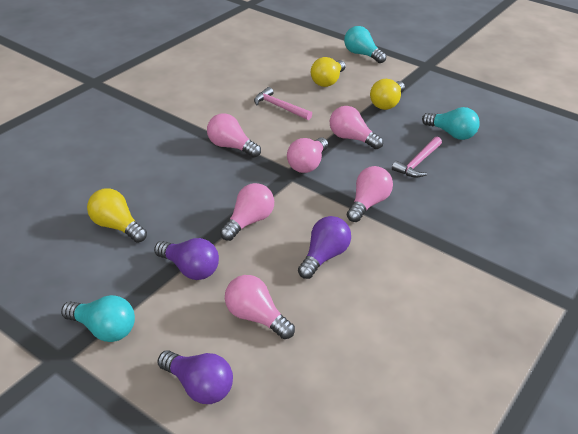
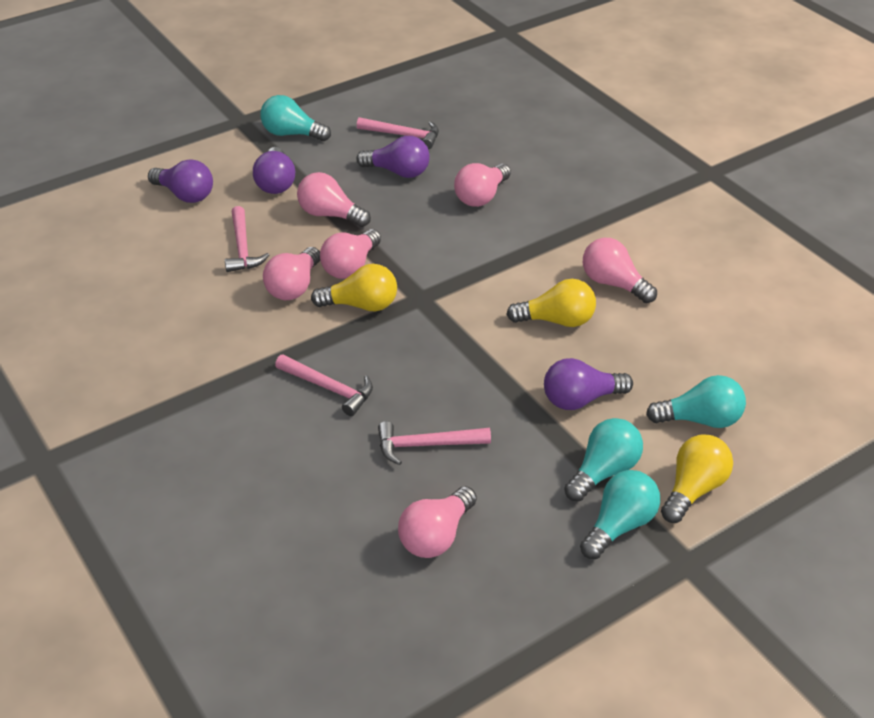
pink hammer: [254,87,312,120] [392,137,442,178] = 2 -> [225,206,269,272] [275,355,373,416] [357,117,439,149] [378,421,491,465] = 4
purple light bulb: [154,238,219,280] [157,350,233,404] [298,216,351,279] = 3 -> [148,159,213,203] [253,147,295,194] [356,136,430,178] [544,358,633,410] = 4
turquoise light bulb: [61,295,135,342] [344,26,386,63] [422,107,480,140] = 3 -> [260,95,331,141] [564,418,643,502] [580,470,660,559] [646,375,746,428] = 4

